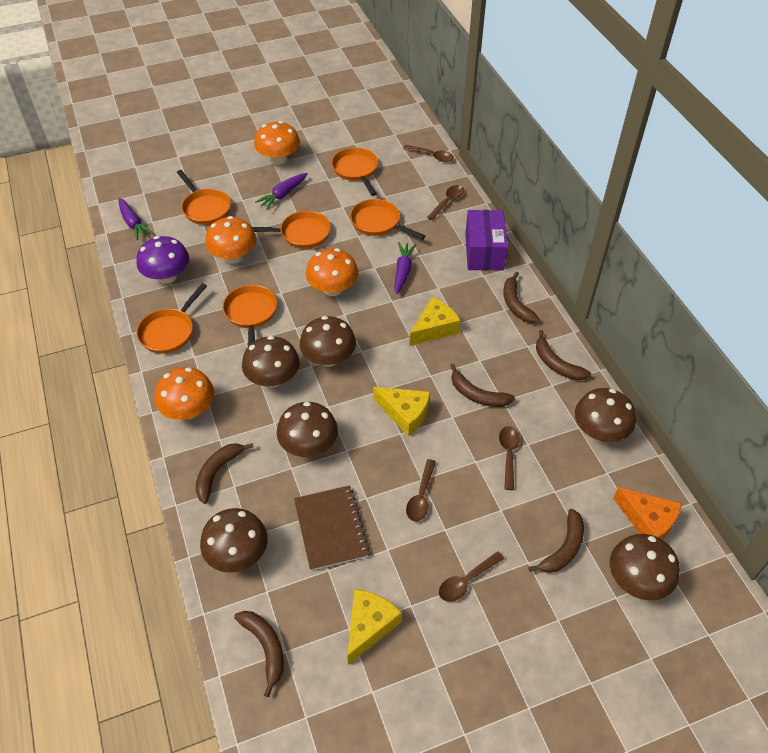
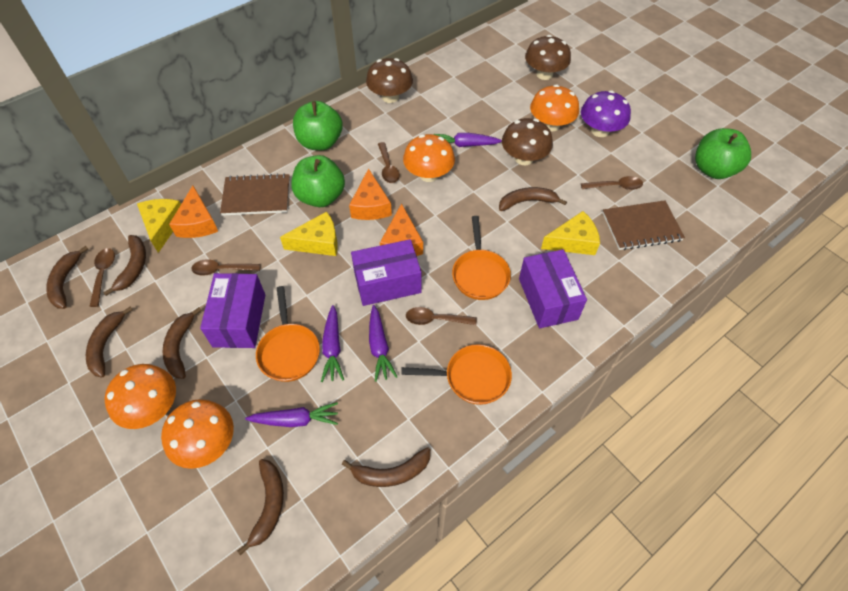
brown banana: [195,443,253,504] [234,611,284,697] [450,363,515,407] [503,271,540,323] [528,509,584,573] [536,330,591,380] = 6 -> [46,246,88,309] [86,307,133,378] [103,235,146,296] [162,307,202,379] [237,459,284,555] [342,447,430,487] [499,187,567,211] = 7
brown mushroom: [200,508,268,573] [242,336,300,387] [277,402,338,457] [300,316,356,367] [575,388,636,442] [610,534,680,601] = 6 -> [366,58,413,103] [502,118,553,165] [525,35,571,80] = 3
brown notebook: [294,485,370,571] = 1 -> [220,173,290,216] [602,200,685,250] = 2
green apple: none = 0 -> [291,155,345,207] [293,101,343,150] [695,128,751,179] = 3
orange cheese: [613,487,682,540] = 1 -> [169,185,218,238] [349,168,392,220] [380,203,423,256] = 3
orange pan: [136,283,207,354] [177,170,231,225] [223,285,277,346] [252,211,331,249] [331,147,378,196] [350,199,425,240] = 6 -> [256,286,320,382] [401,344,512,405] [452,216,511,300] = 3
purple box: [465,210,508,270] = 1 -> [200,273,265,348] [351,239,422,306] [519,249,587,328] = 3
purple carrot: [119,198,153,240] [255,173,308,210] [394,242,416,294] = 3 -> [245,402,338,427] [321,305,344,382] [369,305,397,382] [434,133,502,147] = 4

